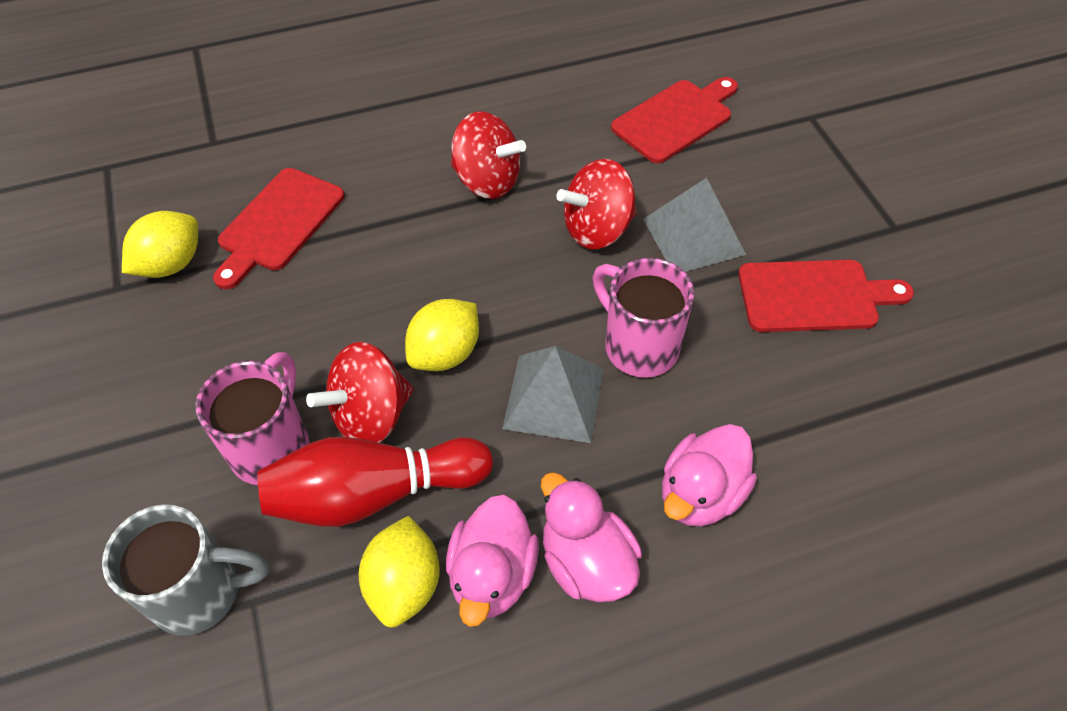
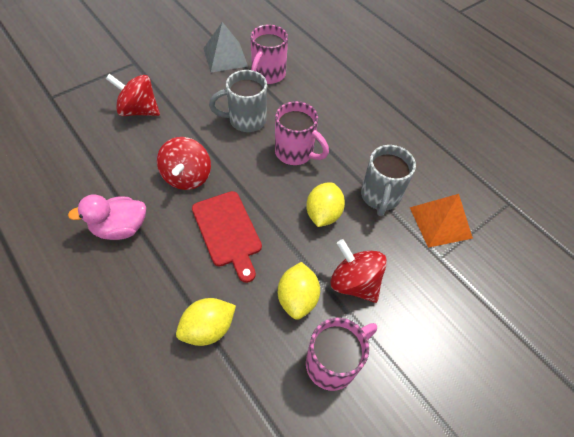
grey mug: [102,505,269,636] = 1 -> [209,70,267,132] [361,145,416,216] = 2
grey pyramid: [502,346,604,443] [643,178,746,272] = 2 -> [203,22,248,72] = 1
orange pyramid: none = 0 -> [410,194,473,248] = 1
pink duck: [446,495,539,627] [541,472,642,602] [662,424,757,527] = 3 -> [68,194,146,240] = 1
pink mug: [195,352,310,485] [593,258,694,378] = 2 -> [250,25,288,84] [275,101,329,165] [306,318,377,391] = 3
red bowling pin: [257,437,493,527] = 1 -> none = 0
red cutting board: [213,168,344,289] [611,77,738,163] [738,260,914,332] = 3 -> [192,191,262,283] = 1

